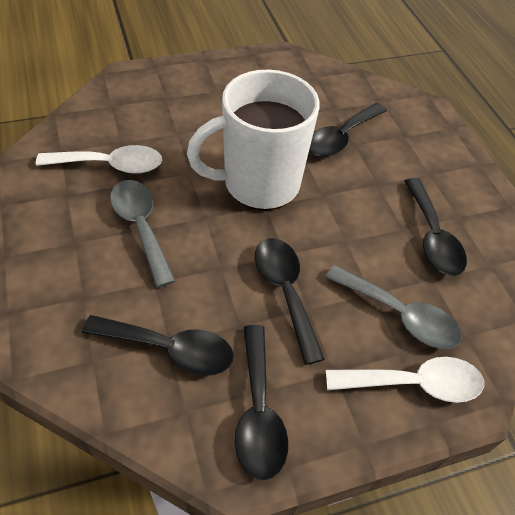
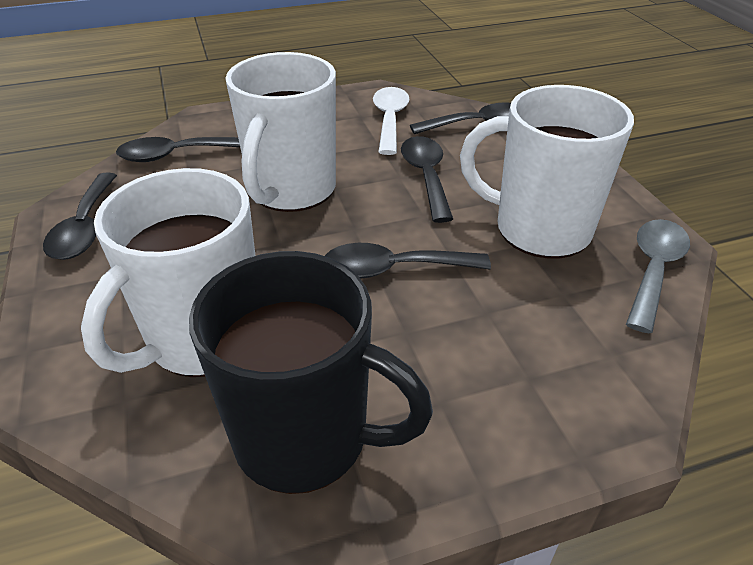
black mug: none = 0 -> [189,251,433,494] = 1
grey spoon: [110,180,175,288] [325,265,462,349] = 2 -> [626,219,690,333] = 1
white mug: [187,70,319,210] = 1 -> [81,168,255,377] [226,52,336,212] [460,85,634,259] = 3
white spoon: [36,145,162,174] [326,357,484,403] = 2 -> [373,87,409,155] = 1

